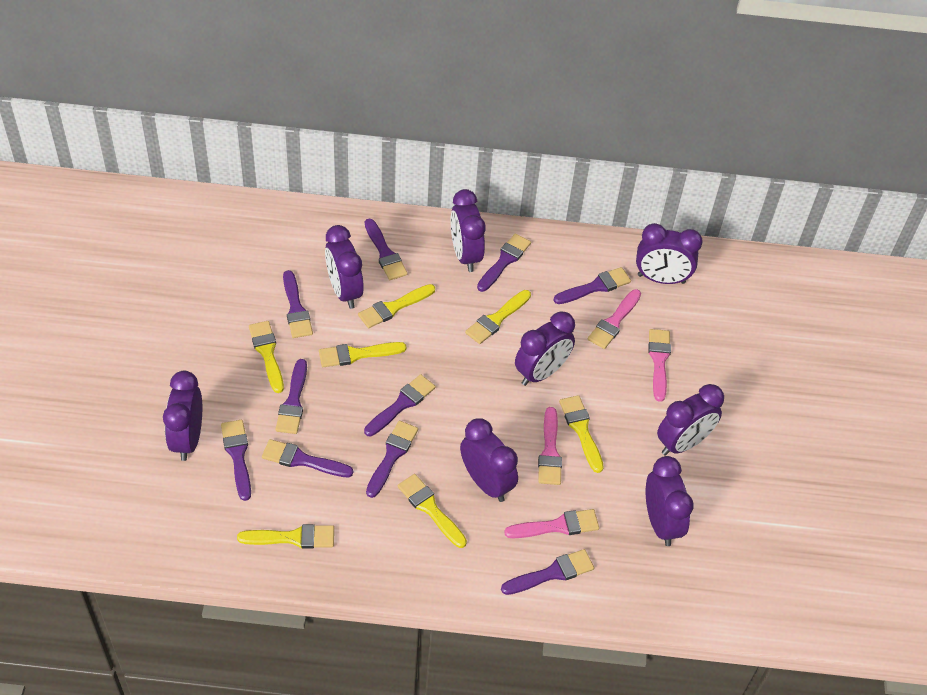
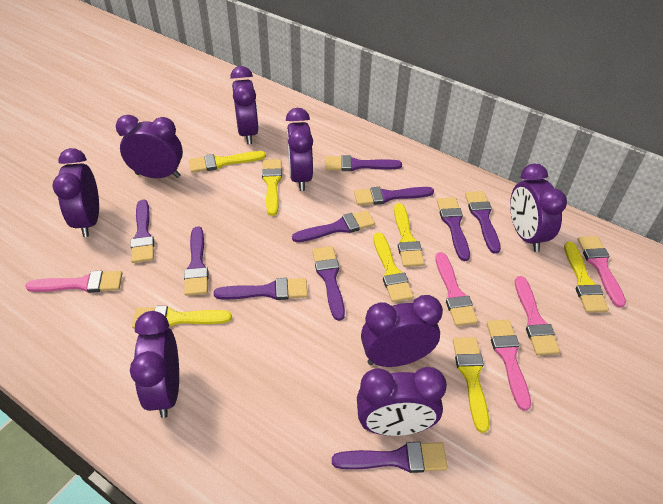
pink brush: [504,509,599,538] [538,407,562,485] [588,289,641,349] [648,329,671,402] = 4 -> [25,271,122,293] [435,252,478,326] [487,320,531,411] [515,276,560,355] [577,236,626,308] = 5

